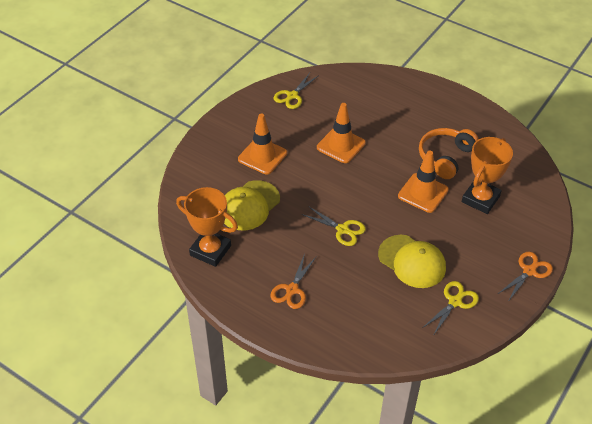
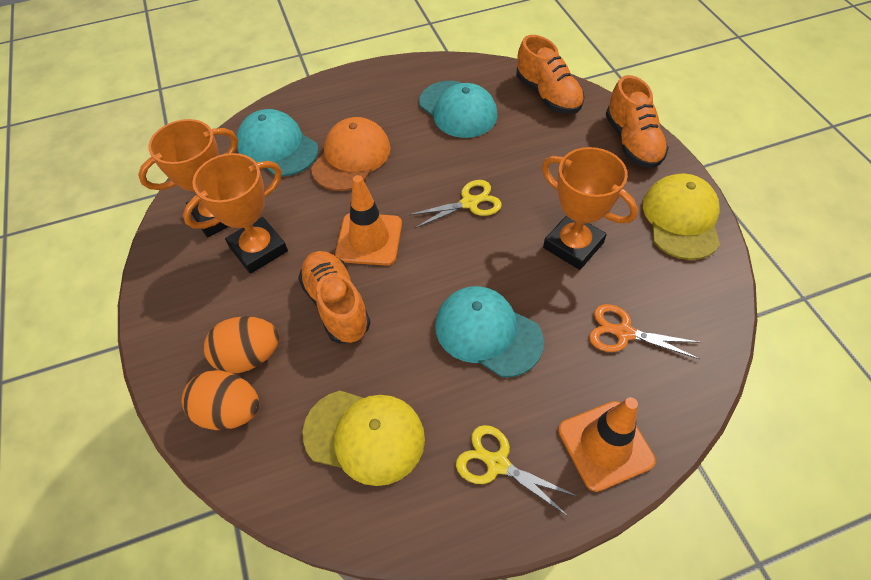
orange cap: none = 0 -> [311,117,391,191] = 1
orange egg: none = 0 -> [182,370,259,430] [204,316,279,373] = 2
orange headphones: [419,128,479,179] = 1 -> none = 0
orange scissors: [270,253,316,309] [498,252,553,302] = 2 -> [589,304,701,359] = 1
orange shoe: none = 0 -> [298,251,370,344] [516,35,584,114] [606,75,669,168] = 3
orange traffic cone: [238,114,287,174] [317,103,366,163] [398,151,449,213] = 3 -> [335,175,402,265] [558,397,655,492] = 2
orange trophy: [176,187,238,267] [462,137,513,214] = 2 -> [138,119,238,237] [183,153,288,274] [542,147,638,270] = 3
turquoise cap: none = 0 -> [237,109,319,176] [419,81,498,138] [435,286,544,377] = 3
yellow scissors: [273,73,318,109] [302,206,366,246] [422,281,479,336] = 3 -> [408,180,502,229] [456,425,578,517] = 2

